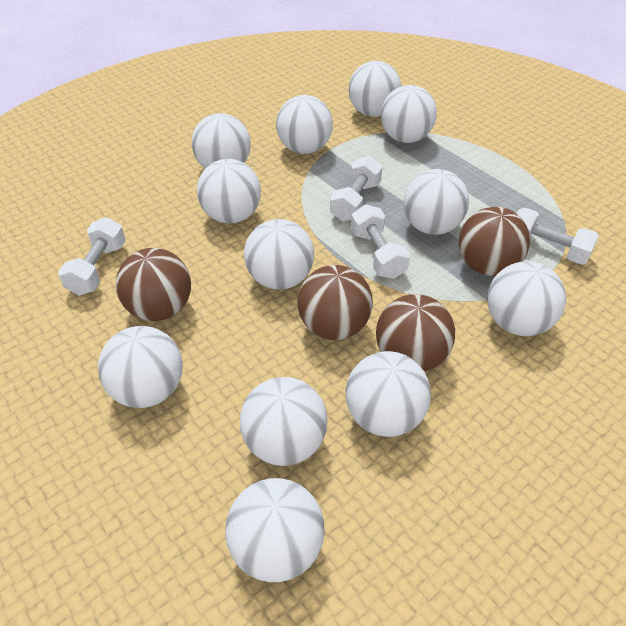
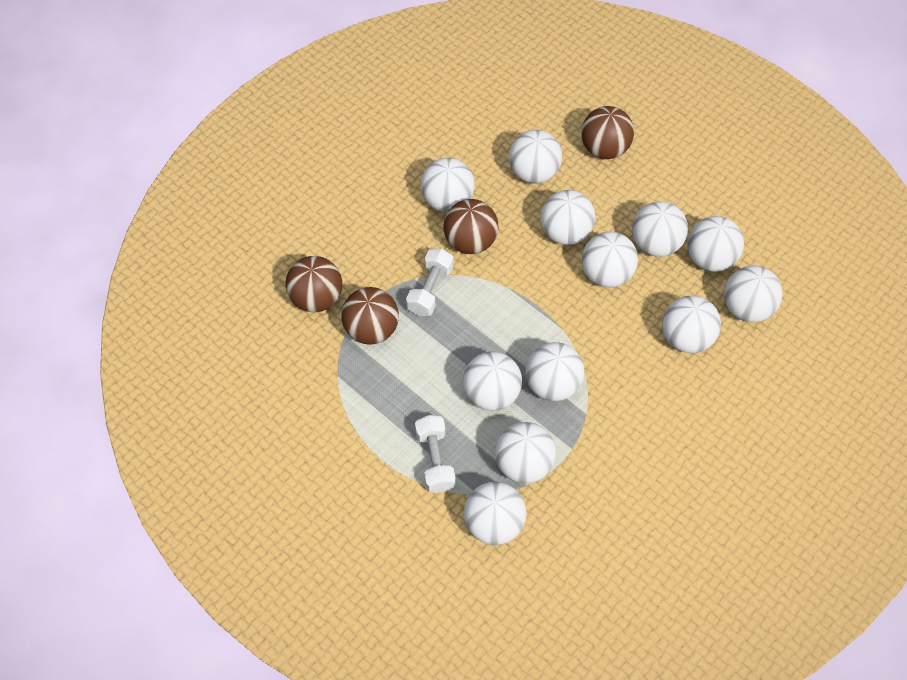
white dumbbell: [58,217,126,296] [330,156,383,221] [351,204,410,279] [516,208,599,265] = 4 -> [406,248,454,316] [415,415,456,493] = 2

